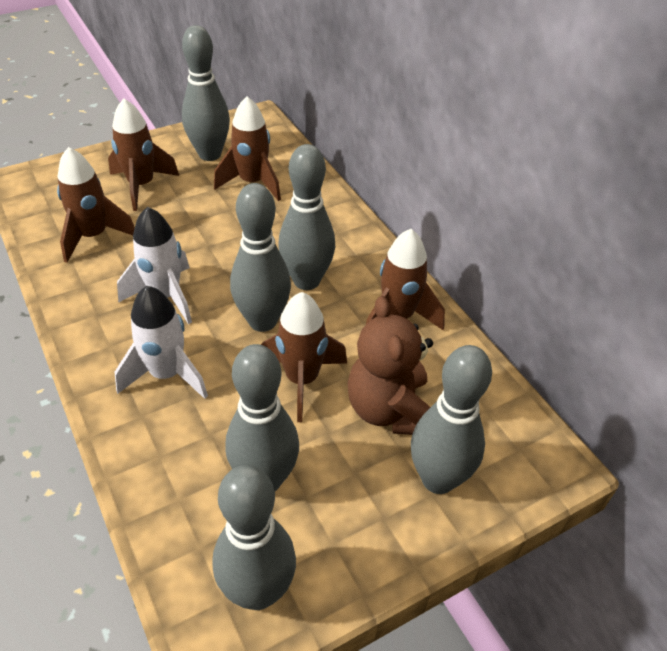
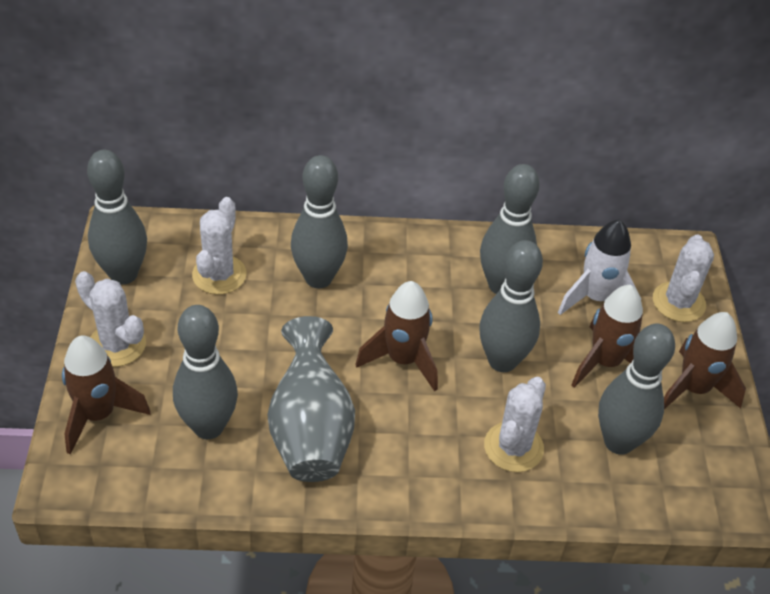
brown rocket: [57,147,135,263] [108,98,179,211] [214,96,281,201] [261,292,347,422] [366,229,445,330] = 5 -> [62,335,151,455] [355,281,438,391] [571,285,643,388] [664,312,746,409] = 4
brown teddy bear: [347,296,433,435] = 1 -> none = 0
grey vase: none = 0 -> [268,316,355,482] = 1
white cactus: none = 0 -> [75,271,146,367] [192,197,247,295] [484,377,546,472] [653,234,714,322] = 4
white rocket: [115,286,208,399] [117,207,192,324] = 2 -> [558,219,641,315] = 1

